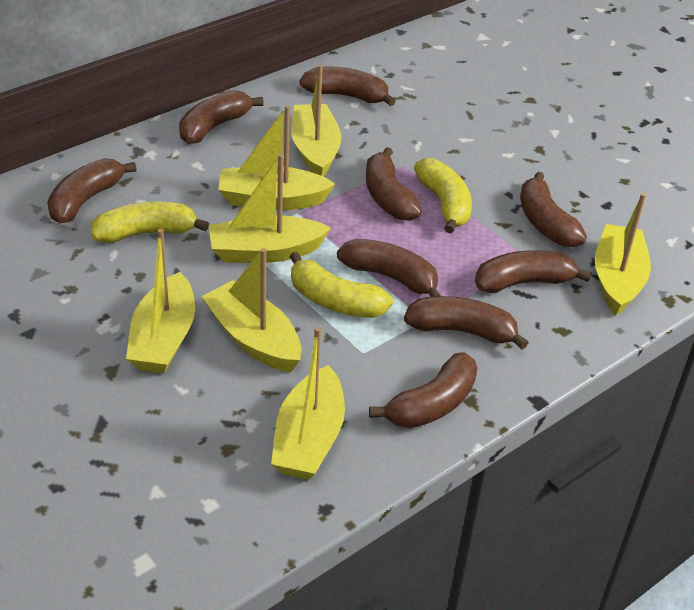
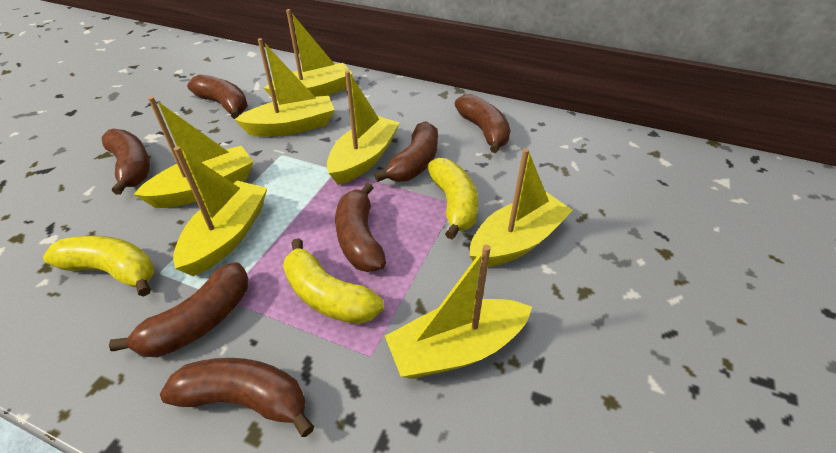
brown banana: [47,158,136,224] [179,90,264,144] [299,66,395,106] [337,239,441,297] [366,147,422,221] [369,352,477,428] [404,296,529,350] [475,250,591,293] [520,172,587,247] = 9 -> [102,129,150,195] [109,262,248,357] [160,358,314,437] [187,75,248,119] [335,183,386,272] [374,121,438,182] [455,94,510,153] = 7

